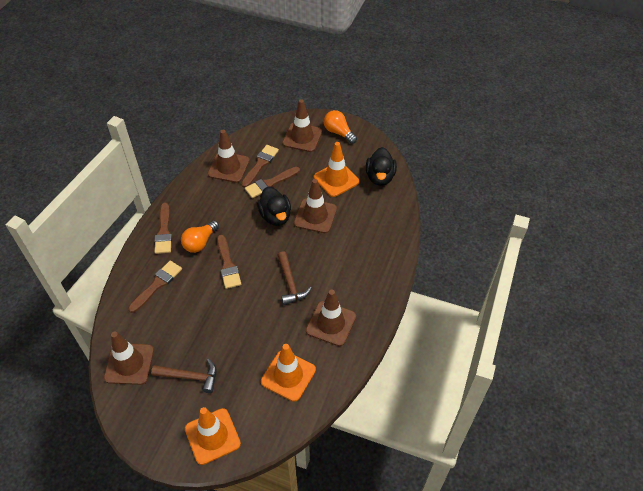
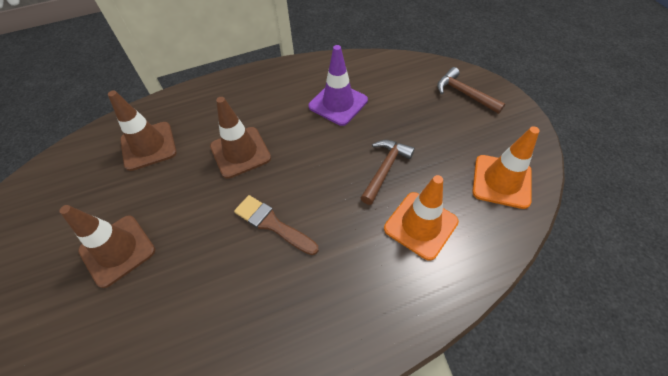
black duck: [257,186,291,226] [366,147,397,186] = 2 -> none = 0
brown brush: [128,261,182,313] [154,203,172,254] [217,235,241,289] [241,145,279,188] [245,167,300,198] = 5 -> [234,195,319,255] = 1
brown traffic cone: [104,331,154,385] [207,130,250,183] [282,99,322,152] [294,179,337,233] [306,289,356,346] = 5 -> [59,205,155,288] [108,90,177,171] [210,97,271,179] = 3
orange light bulb: [181,220,219,253] [324,110,357,144] = 2 -> none = 0
orange traffic cone: [185,407,241,465] [261,344,316,402] [314,142,359,197] = 3 -> [384,175,459,261] [472,126,539,209] = 2
purple traffic cone: none = 0 -> [308,45,368,126] = 1

